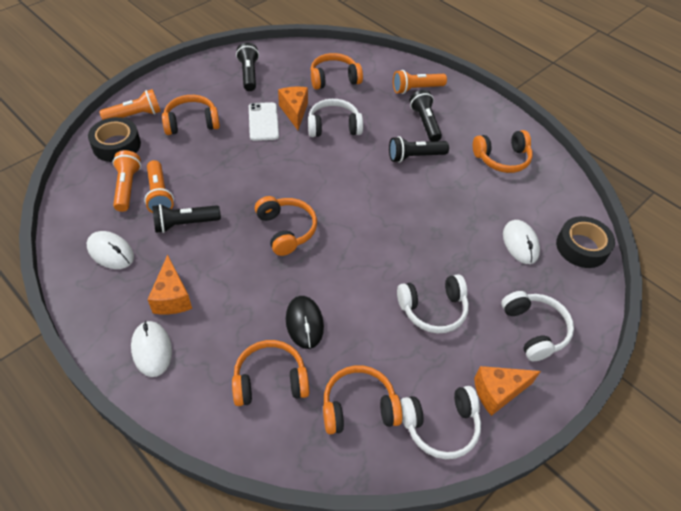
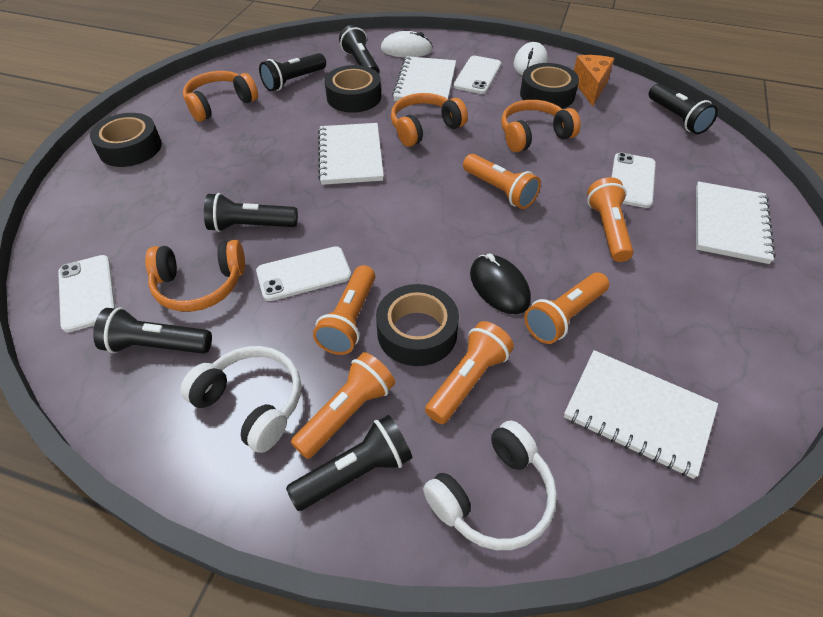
black flashlight: [152,204,221,233] [236,42,259,91] [389,136,449,163] [409,90,442,142] = 4 -> [93,307,212,354] [204,193,298,232] [259,53,326,91] [286,415,412,511] [339,25,379,74] [649,83,718,134] = 6
black tape: [88,117,141,162] [556,216,615,268] = 2 -> [90,113,162,167] [325,65,381,113] [376,284,459,366] [520,63,579,109] = 4
orange cheese: [147,255,192,314] [278,87,308,130] [474,366,541,416] = 3 -> [574,55,615,106] = 1
orange flashlight: [99,89,161,120] [112,150,141,212] [144,160,174,213] [393,70,447,94] = 4 -> [291,352,395,459] [313,265,375,355] [425,321,514,424] [463,154,541,209] [524,272,609,344] [587,177,633,262] = 6
orange headphones: [162,95,220,135] [232,340,309,406] [255,196,317,256] [311,53,363,89] [323,365,403,434] [473,130,533,173] = 6 -> [145,240,245,312] [183,71,258,122] [391,93,468,147] [501,100,581,152] = 4
white headphones: [308,99,363,137] [397,274,469,333] [400,386,481,459] [501,291,574,361] = 4 -> [181,346,301,453] [423,420,557,550] = 2
white mouse: [87,231,134,269] [131,321,172,377] [503,220,540,264] = 3 -> [381,31,433,58] [514,42,548,75] = 2
white notebook: none = 0 -> [318,123,384,185] [392,56,456,101] [564,350,718,479] [696,181,776,264] = 4
white phone: [249,102,279,141] = 1 -> [58,255,115,332] [256,246,351,301] [453,56,501,94] [611,153,656,208] = 4

